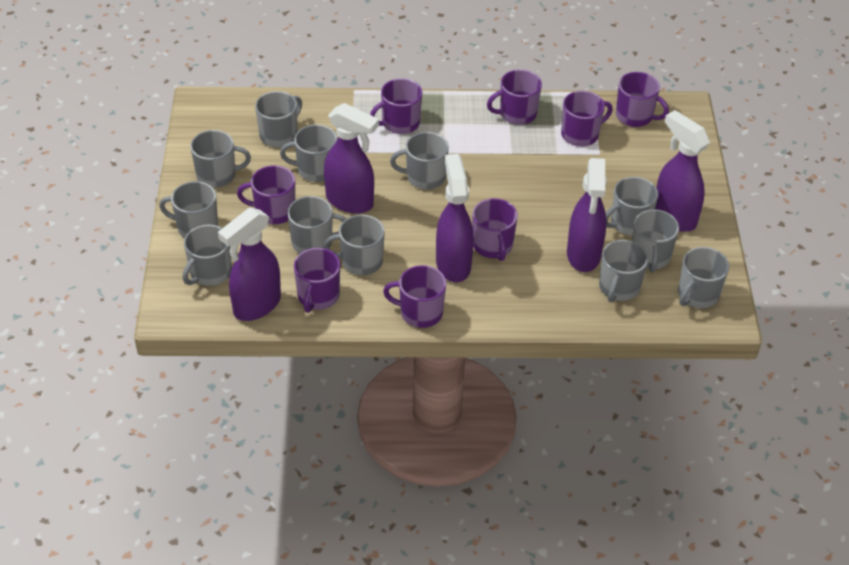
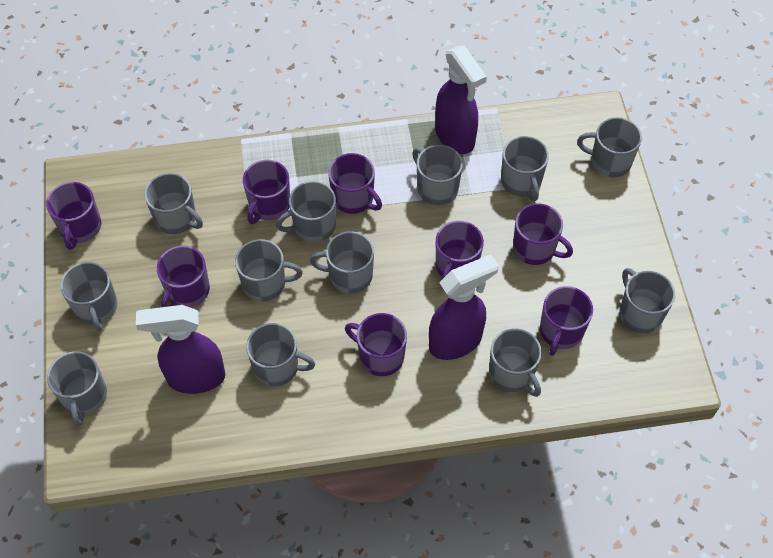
purple spray bottle: [218,207,281,321] [324,103,379,214] [436,154,474,282] [567,158,607,272] [655,110,710,232] = 5 -> [136,305,225,394] [429,254,499,360] [435,46,487,154] = 3

